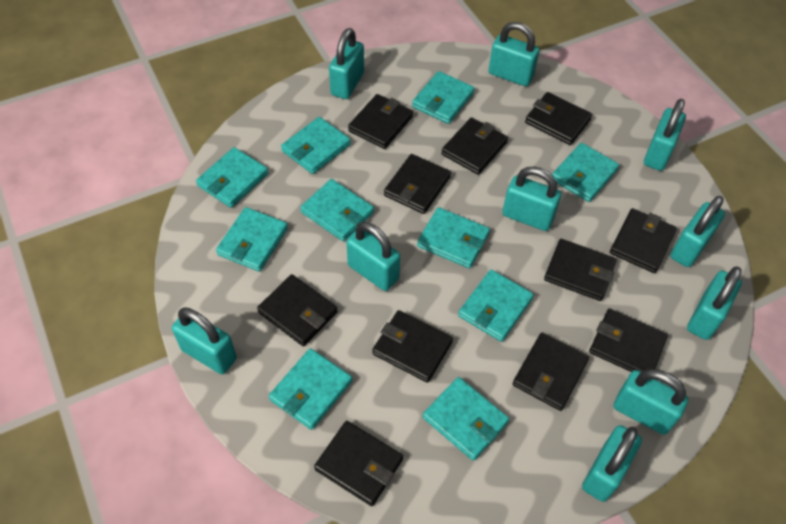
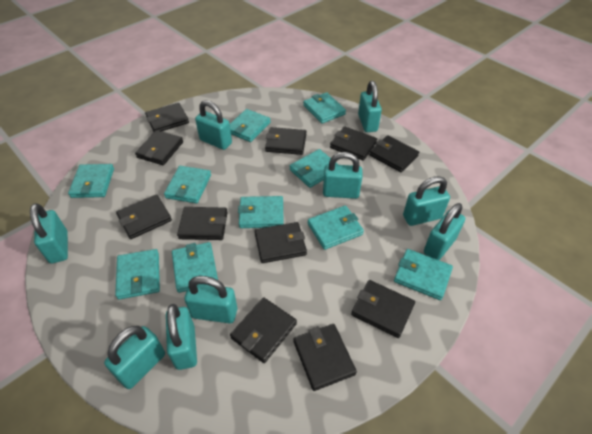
turquoise padlock: [172,307,237,374] [329,28,364,99] [347,222,400,291] [488,22,540,86] [502,166,561,231] [582,425,642,502] [613,369,688,435] [644,99,686,171] [670,196,725,267] [687,266,742,340] = 10 -> [30,203,68,263] [104,326,165,389] [166,304,197,370] [184,276,237,323] [195,100,232,150] [323,152,362,199] [358,81,382,132] [403,176,450,226] [424,203,465,260] = 9

